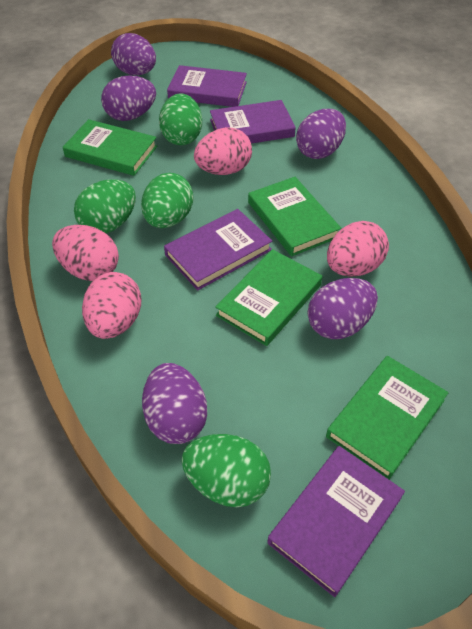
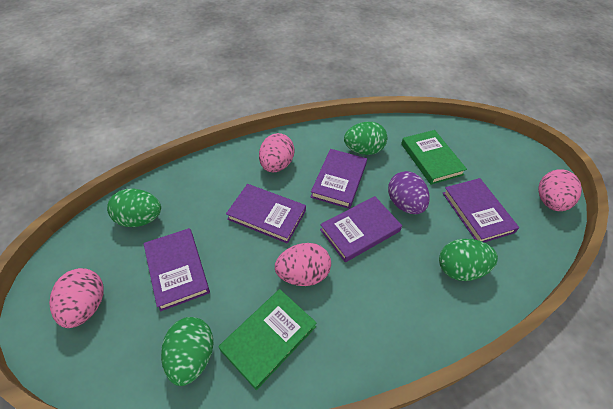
green book: [63,119,157,176] [215,249,322,346] [248,177,341,256] [326,356,448,479] = 4 -> [218,289,316,390] [401,130,467,185] = 2
purple book: [164,209,272,291] [167,65,247,107] [210,100,296,144] [268,446,405,597] = 4 -> [143,228,210,311] [226,184,306,244] [311,149,367,209] [320,196,402,262] [443,178,519,242] = 5
purple egg: [101,75,156,121] [111,33,156,75] [142,363,207,444] [296,109,346,159] [308,278,378,339] = 5 -> [388,171,430,214] = 1

